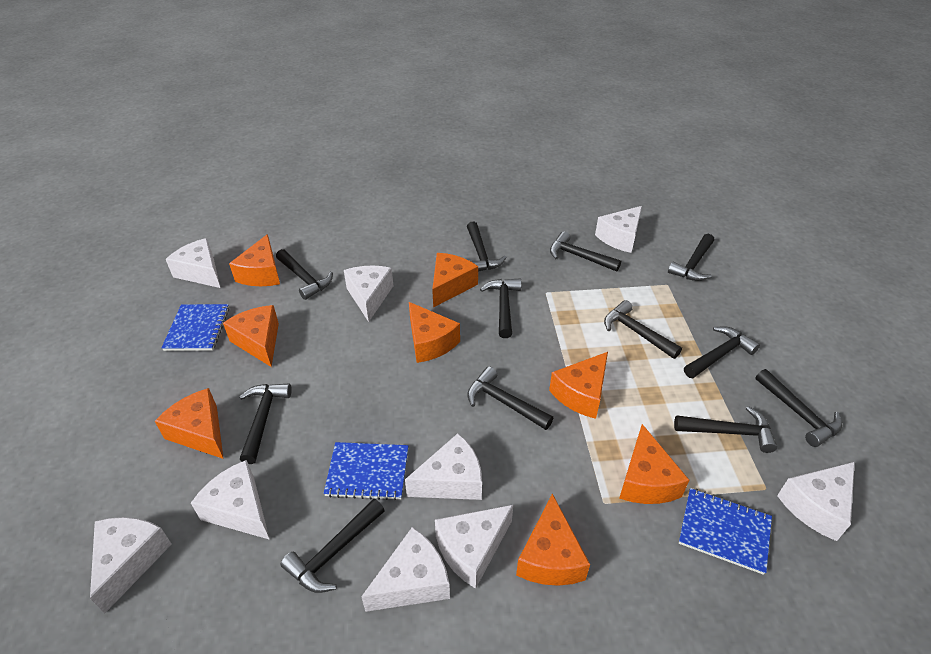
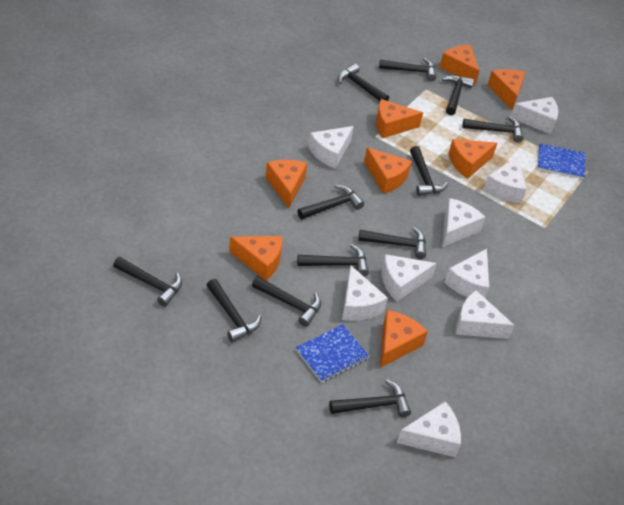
blue notebook: [161,304,229,351] [324,442,408,500] [679,488,772,575] = 3 -> [296,324,369,383] [538,143,585,179] = 2

